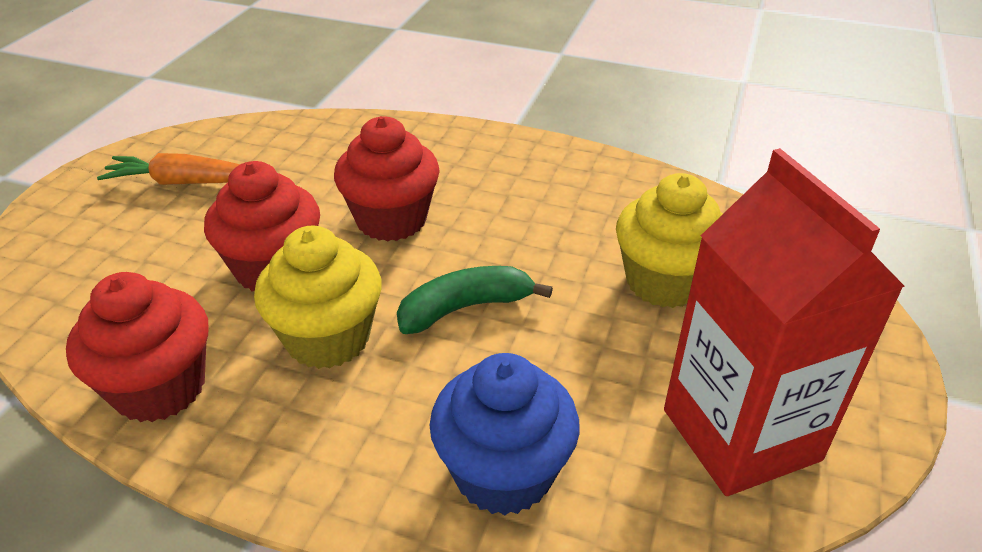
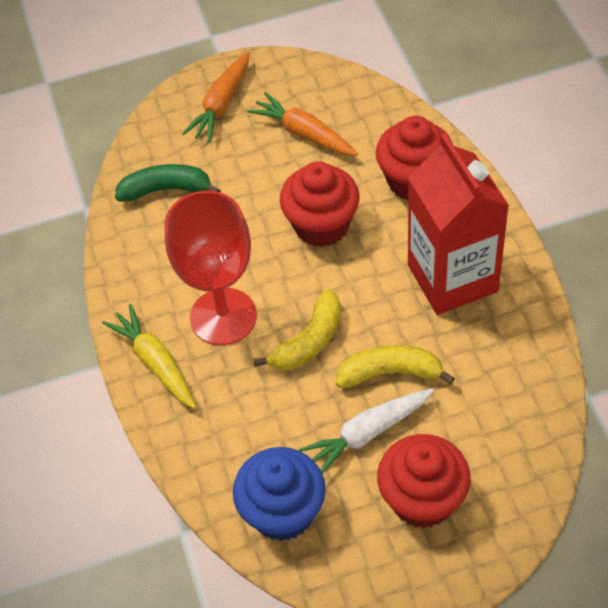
orange carrot: [97,153,240,185] = 1 -> [182,52,250,142] [247,92,358,156] = 2
red goblet: none = 0 -> [165,191,257,345] = 1
white carrot: none = 0 -> [299,389,434,474] = 1
yellow banana: none = 0 -> [253,289,341,370] [336,345,455,388] = 2
yellow carrot: none = 0 -> [102,304,196,409] = 1
yellow cupcake: [254,225,382,369] [616,173,723,308] = 2 -> none = 0

